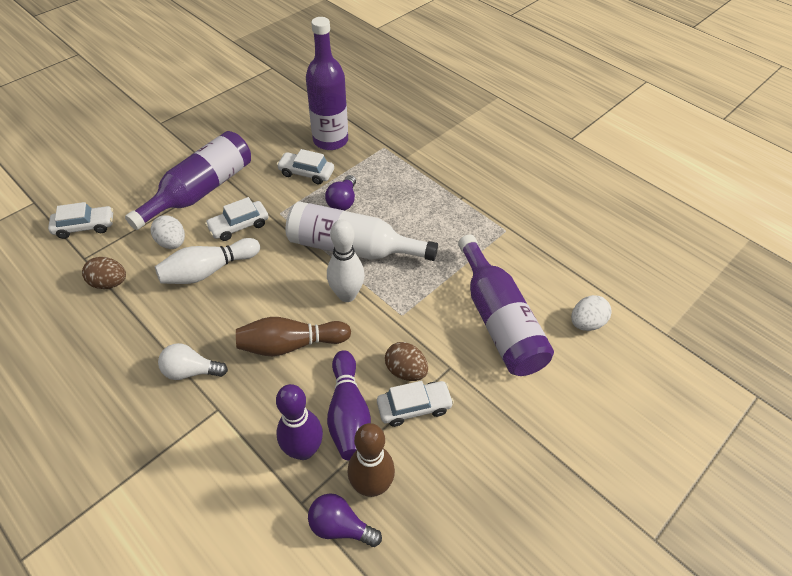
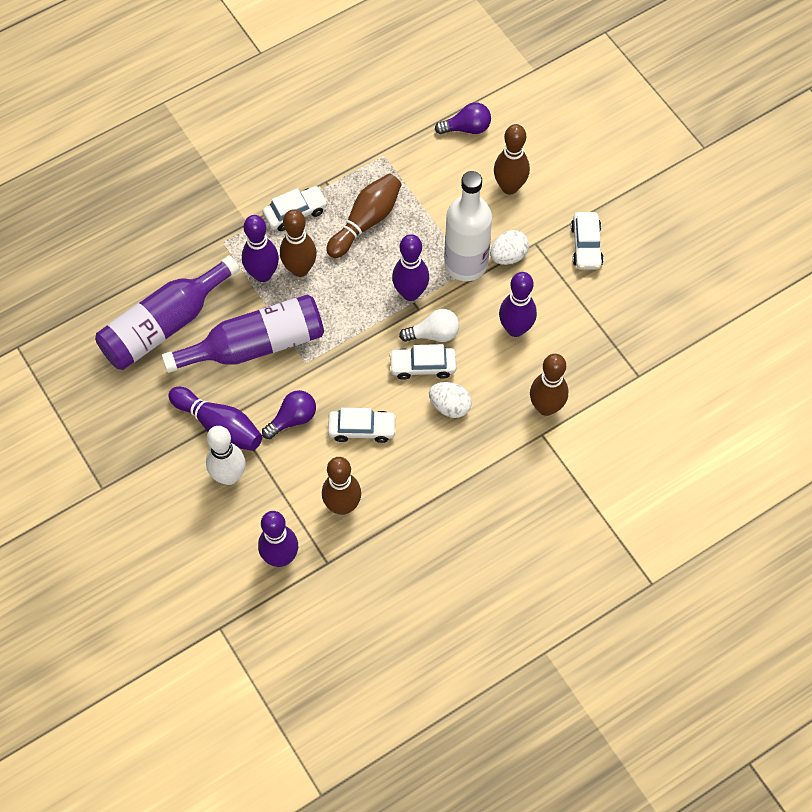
brown bowling pin: [236,317,351,356] [348,423,395,497] = 2 -> [280,209,317,277] [322,457,361,515] [326,173,402,258] [494,124,530,194] [530,354,568,416] = 5
brown egg: [82,257,126,289] [385,342,428,381] = 2 -> none = 0
purple bottle: [125,131,251,230] [306,17,348,150] [458,234,554,376] = 3 -> [95,255,240,370] [162,294,324,373] = 2
purple bowling pin: [276,384,323,460] [327,350,371,461] = 2 -> [169,387,262,451] [242,215,279,282] [258,511,298,567] [392,234,429,301] [499,272,537,337] = 5
white bowling pin: [155,238,260,284] [327,220,365,302] = 2 -> [206,426,246,485] = 1

